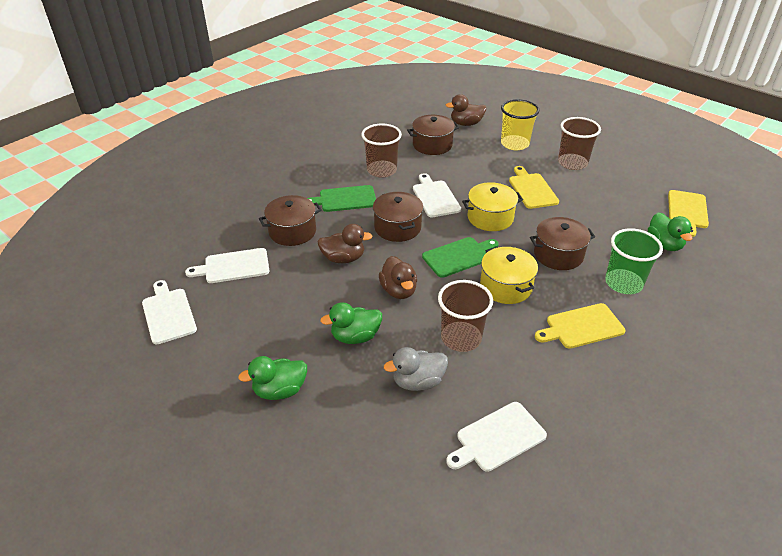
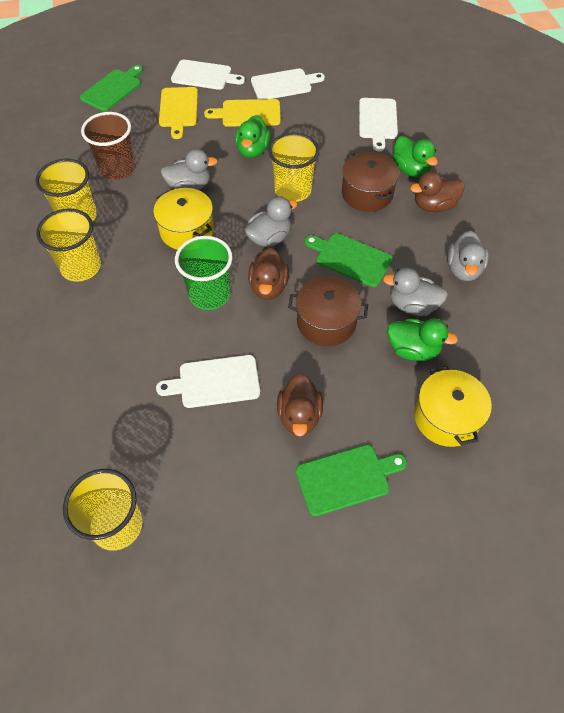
brown cup: [361,123,402,177] [438,280,493,352] [558,117,601,170] = 3 -> [81,112,136,180] = 1
brown pot: [259,195,322,246] [373,192,423,242] [407,115,459,155] [530,217,595,270] = 4 -> [288,276,368,346] [342,152,399,212] = 2
green cutting board: [308,185,376,212] [422,237,499,278] = 2 -> [80,65,143,111] [296,445,407,516] [304,233,393,287] = 3
grey duck: [384,347,448,391] = 1 -> [160,149,218,190] [245,197,297,247] [383,268,448,316] [447,231,489,281] = 4
yellow cup: [501,99,539,150] = 1 -> [35,159,97,222] [36,209,101,282] [63,469,142,551] [268,133,319,202] = 4
yellow cutting board: [509,166,559,209] [535,303,625,349] [668,190,709,237] = 3 -> [159,87,198,139] [204,99,281,127] = 2

